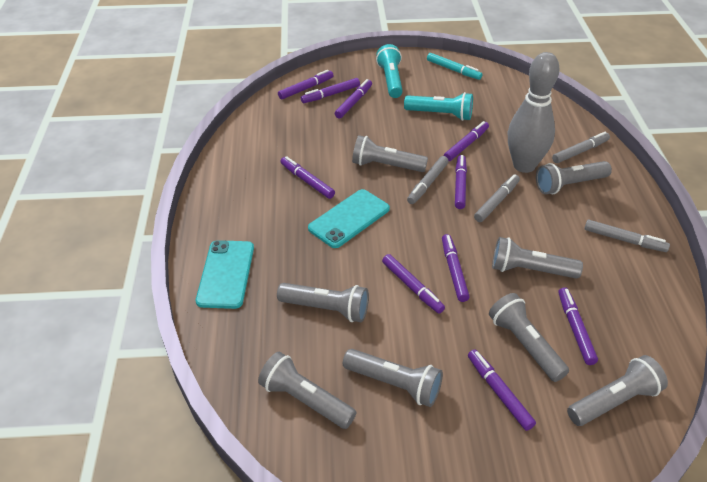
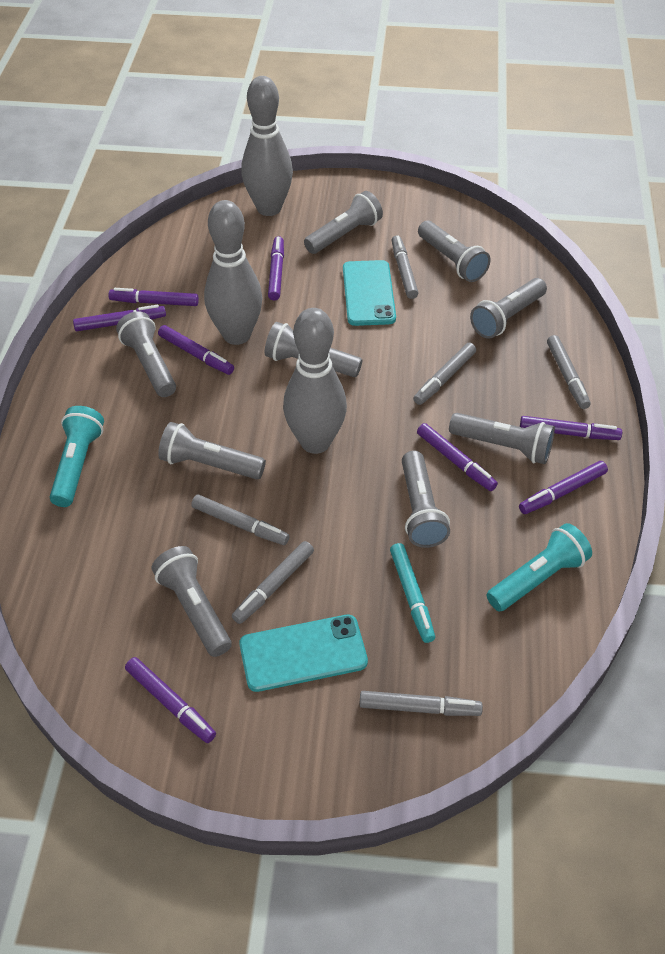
grey bowling pin: [508,52,560,173] = 1 -> [204,200,263,345] [241,76,293,216] [283,308,347,454] = 3
grey flashlight: [258,352,356,429] [277,283,369,322] [343,349,443,407] [352,135,428,172] [489,293,569,382] [492,237,583,279] [536,161,612,194] [567,355,668,426] = 8 -> [116,311,176,397] [152,546,232,657] [158,422,266,479] [265,322,362,377] [304,191,383,254] [402,451,450,548] [418,221,491,282] [449,413,555,464] [470,278,547,339] = 9
grey marker: [407,156,449,204] [474,174,520,222] [552,132,610,163] [584,220,670,252] = 4 -> [191,494,289,545] [232,541,314,624] [359,691,483,716] [392,235,418,299] [413,343,476,405] [547,335,591,409] = 6
purple marker: [278,70,333,99] [281,156,335,199] [301,78,360,103] [335,79,372,119] [382,254,445,314] [442,234,470,302] [444,121,489,161] [455,155,467,209] [468,349,536,431] [558,287,598,365] = 10 -> [73,305,166,331] [108,288,199,306] [125,657,216,743] [158,325,234,375] [268,236,284,300] [417,423,498,491] [519,461,608,514] [520,416,622,440] = 8

